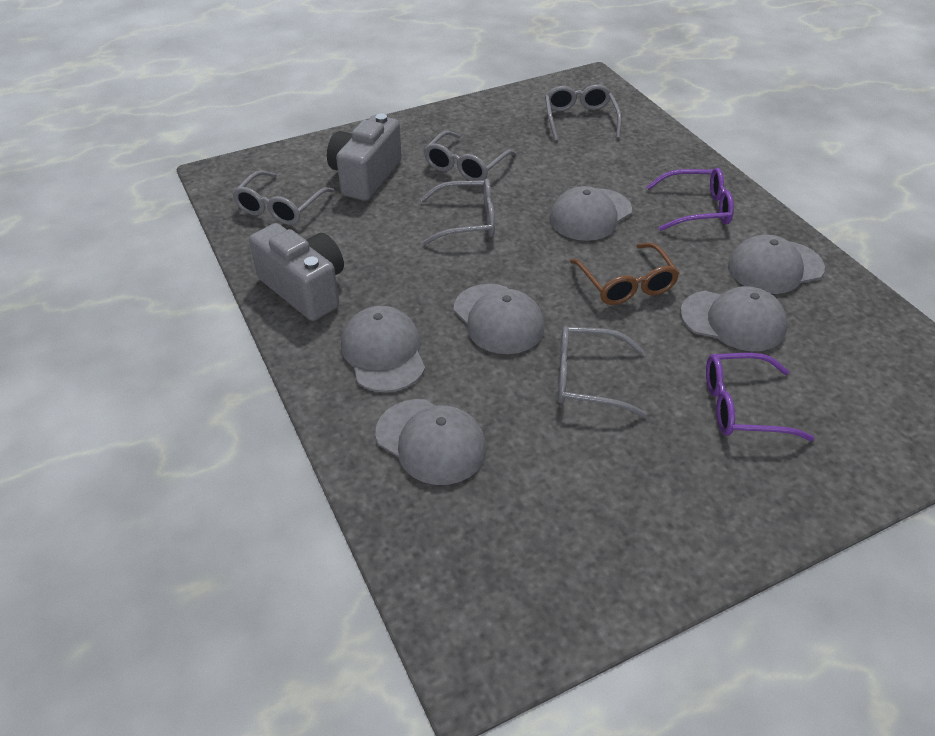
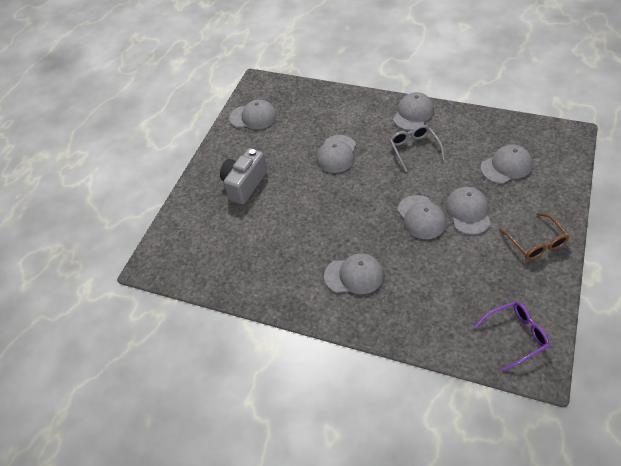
grey camera: [249,223,344,321] [327,113,402,201] = 2 -> [220,148,267,204] = 1
grey cap: [341,306,425,392] [375,399,486,485] [453,284,544,354] [549,186,632,241] [680,286,787,351] [728,235,825,294] = 6 -> [229,99,277,129] [316,135,356,173] [324,253,384,294] [393,92,434,130] [397,195,446,239] [445,187,491,235] [480,144,533,184] = 7
grey glasses: [232,170,334,225] [420,179,495,245] [424,131,516,181] [545,84,622,141] [558,326,647,417] = 5 -> [390,125,445,172] = 1
purple glasses: [646,168,734,231] [706,353,815,441] = 2 -> [473,301,550,371] = 1

